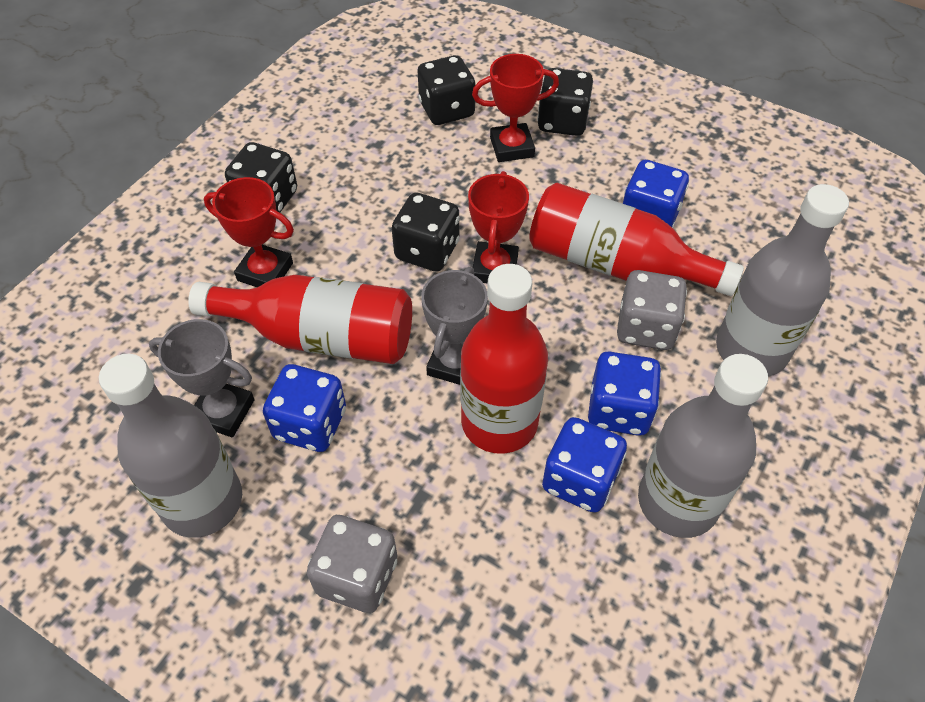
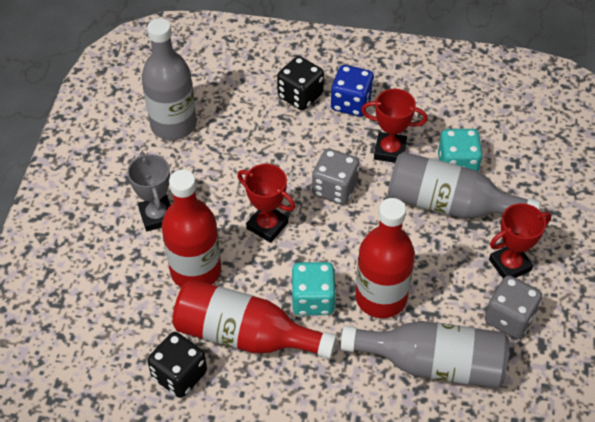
black dice: [225,142,297,212] [392,192,459,272] [417,55,476,125] [537,68,593,136] = 4 -> [147,332,207,398] [277,56,324,110] = 2
blue dice: [263,364,346,452] [542,417,627,513] [588,351,661,436] [623,160,689,228] = 4 -> [331,65,374,116] = 1
grey trophy: [149,319,254,437] [421,267,488,385] = 2 -> [127,152,170,231] = 1
turquoise dice: none = 0 -> [291,262,336,315] [438,129,483,172] = 2

